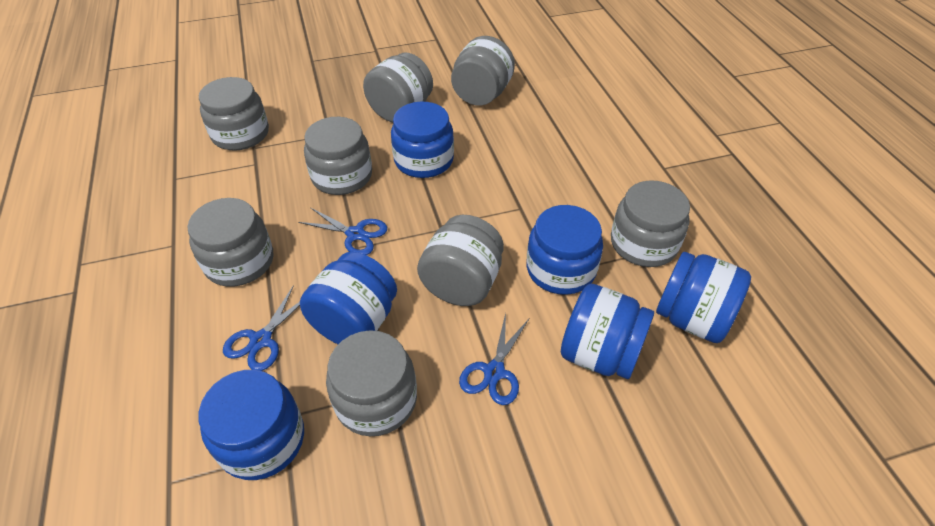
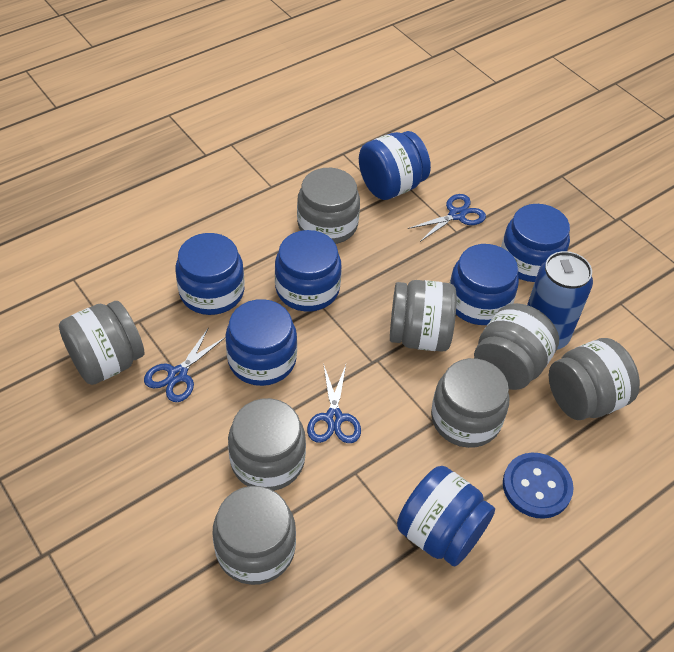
blue button: none = 0 -> [503,453,574,519] = 1
blue can: none = 0 -> [527,251,593,350] = 1
blue jar: [199,370,304,480] [300,252,397,344] [391,102,454,178] [526,205,603,295] [561,284,654,379] [656,252,751,343] = 6 -> [176,233,245,315] [225,299,297,386] [275,230,341,311] [359,131,431,200] [397,466,495,566] [450,244,519,325] [501,204,570,282] = 7

